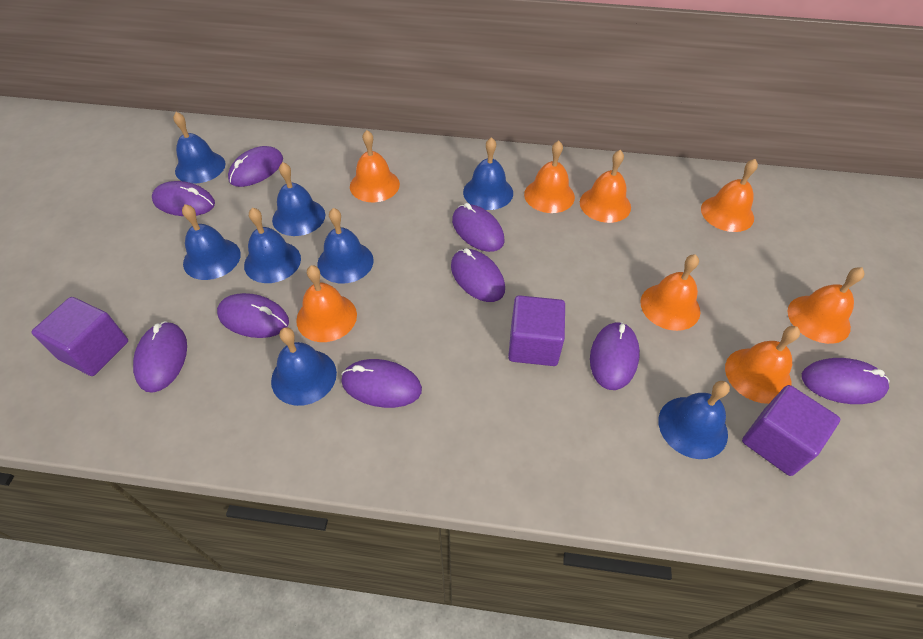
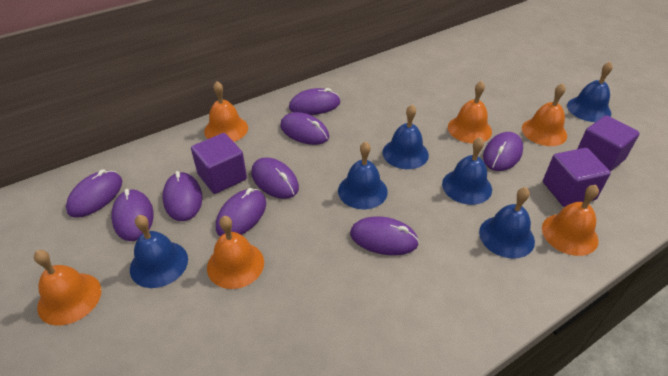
blue bell: [173,112,225,184] [182,204,241,280] [244,208,301,283] [271,327,337,406] [272,162,325,236] [317,208,374,284] [463,137,513,210] [658,381,730,459] = 8 -> [130,215,188,288] [338,141,388,210] [382,105,429,169] [442,137,492,205] [479,187,535,259] [567,62,613,122] = 6
orange bell: [296,265,357,342] [350,130,400,202] [524,141,575,213] [580,150,631,223] [640,254,700,331] [701,159,758,232] [725,326,800,404] [787,267,865,344] = 8 -> [34,250,101,326] [204,81,248,142] [207,216,264,289] [448,81,492,143] [522,83,567,146] [542,185,599,256] = 6

